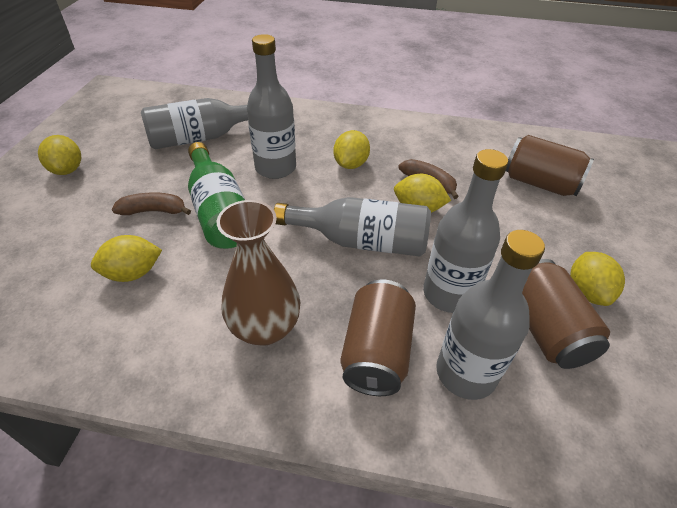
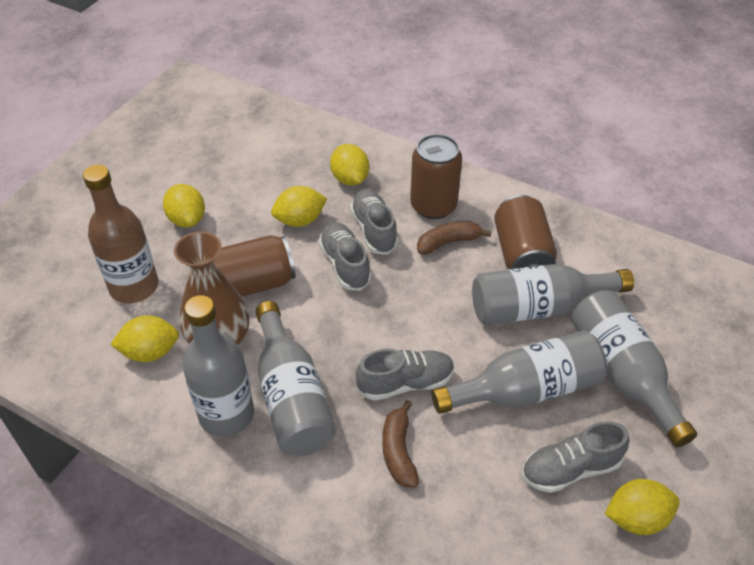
brown bottle: none = 0 -> [83,165,158,303] = 1
green bottle: [188,142,245,249] = 1 -> none = 0
grey shoe: none = 0 -> [319,222,372,291] [350,189,398,255] [356,349,455,401] [522,421,629,493] = 4

